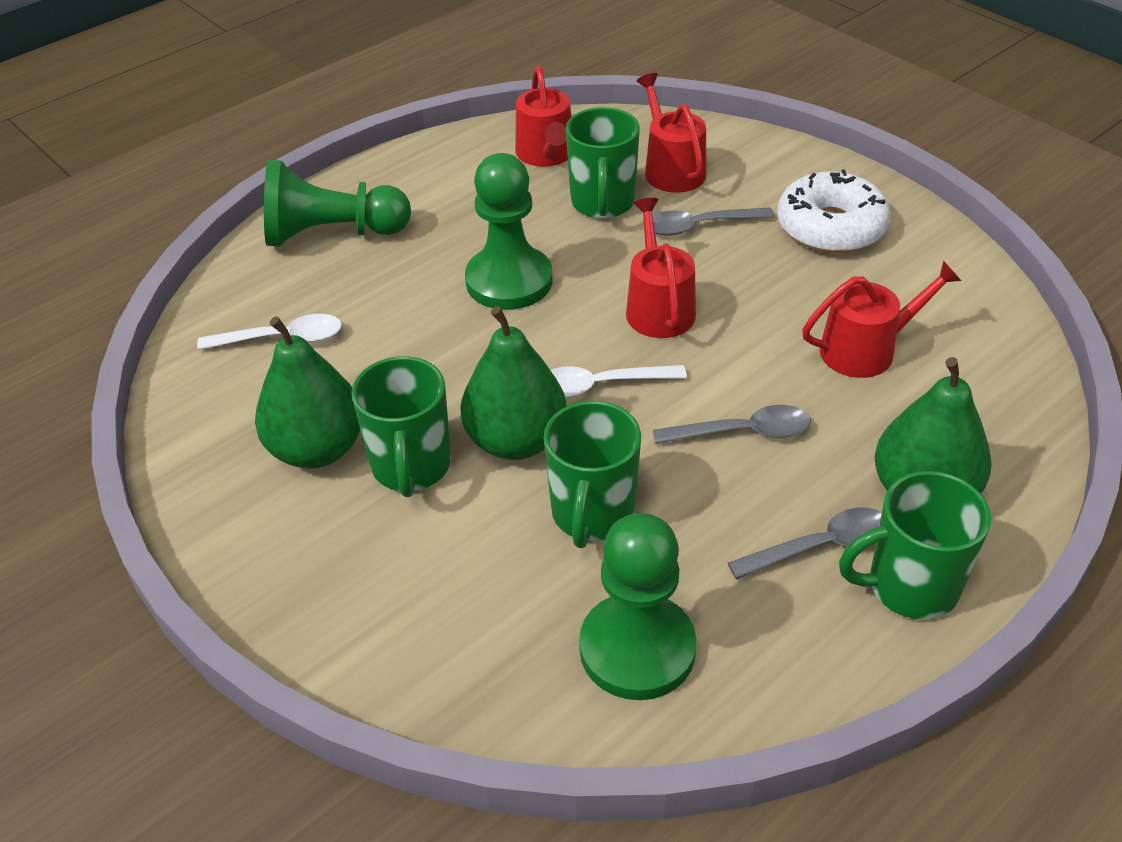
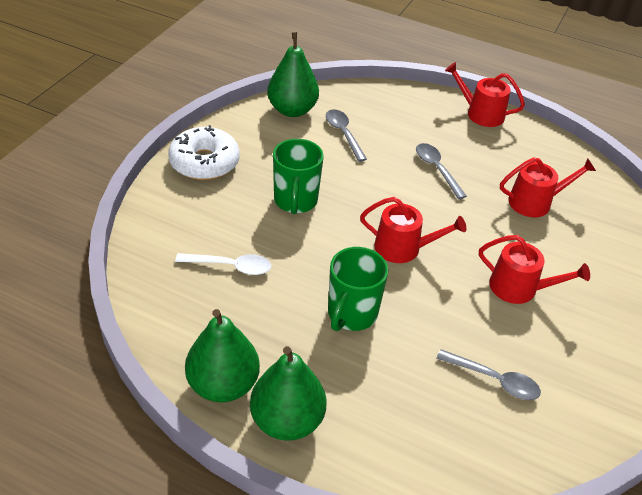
green mug: [351,356,451,497] [544,401,641,548] [566,107,640,219] [839,471,991,620] = 4 -> [273,139,324,214] [328,247,388,331] = 2
green pawn: [264,160,411,246] [465,153,553,310] [579,513,697,700] = 3 -> none = 0
white spoon: [197,314,342,350] [550,365,687,398] = 2 -> [175,253,271,275] = 1

